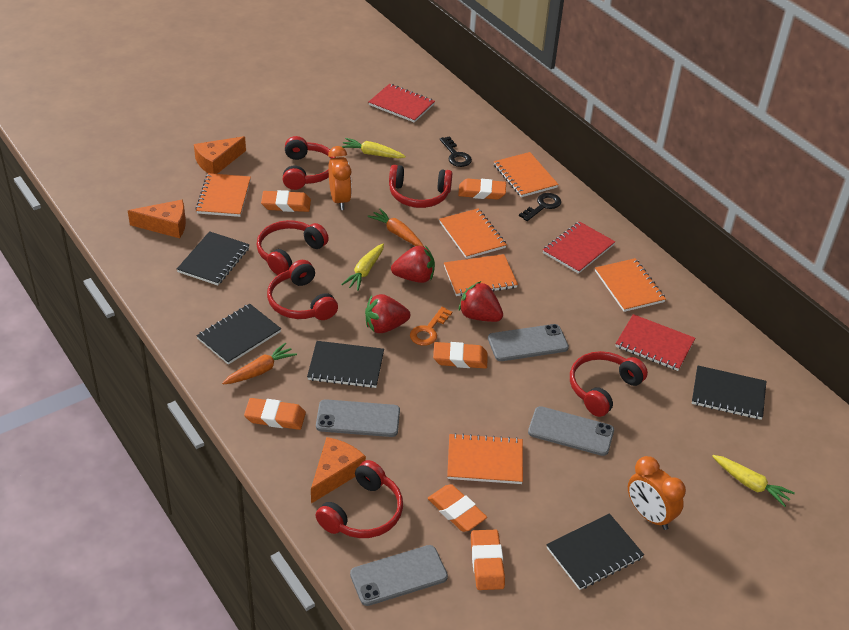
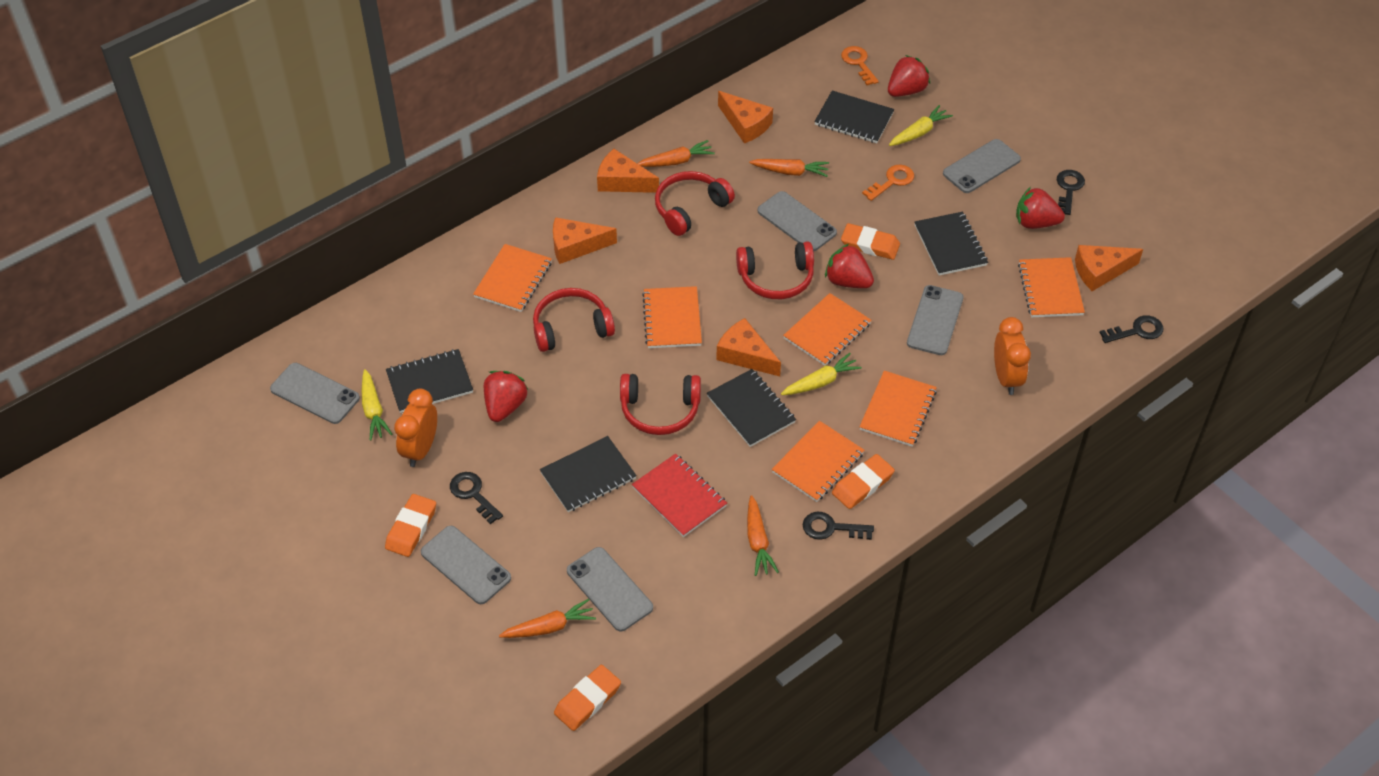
black key: [440,136,472,167] [519,193,561,221] = 2 -> [450,472,503,524] [803,512,874,540] [1057,170,1085,215] [1099,315,1163,343] = 4
grey phone: [316,399,400,437] [350,545,448,606] [488,324,569,361] [528,406,614,456] = 4 -> [270,363,360,424] [421,526,511,604] [567,547,653,632] [758,191,837,251] [907,285,963,355] [943,139,1021,193] = 6
orange carrot: [222,343,297,384] [367,208,424,247] = 2 -> [499,599,596,638] [637,140,715,167] [747,495,779,576] [749,159,829,177] = 4
orange cheese: [128,200,186,238] [194,136,246,174] [311,437,366,504] = 3 -> [553,217,617,264] [597,149,659,193] [716,318,781,376] [718,91,773,143] [1075,245,1143,291] = 5
orange eraser: [244,398,306,430] [261,190,311,212] [428,484,487,532] [433,342,488,369] [458,178,506,200] [471,530,505,590] = 6 -> [385,494,436,557] [554,665,621,731] [832,454,895,509] [841,223,900,260] = 4
orange key: [410,307,452,346] = 1 -> [841,46,879,85] [862,165,914,201] = 2
red headphones: [256,220,329,275] [267,260,338,320] [283,136,336,190] [315,460,403,538] [389,165,452,208] [570,351,648,417] = 6 -> [533,288,615,352] [620,374,701,435] [655,171,735,236] [736,242,814,299] = 4
red notebook: [369,84,435,123] [543,221,615,274] [616,314,695,371] = 3 -> [632,454,727,537] = 1
red strawberry: [365,294,410,333] [391,246,435,283] [459,281,503,322] = 3 -> [484,371,528,422] [825,244,874,288] [888,55,930,97] [1016,187,1065,229] = 4

